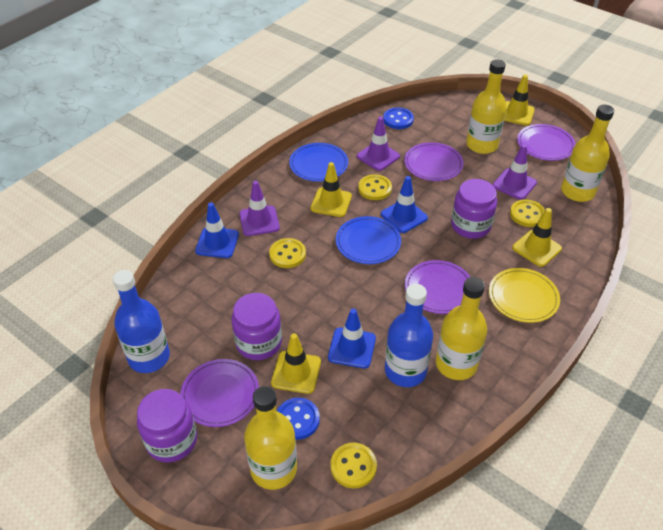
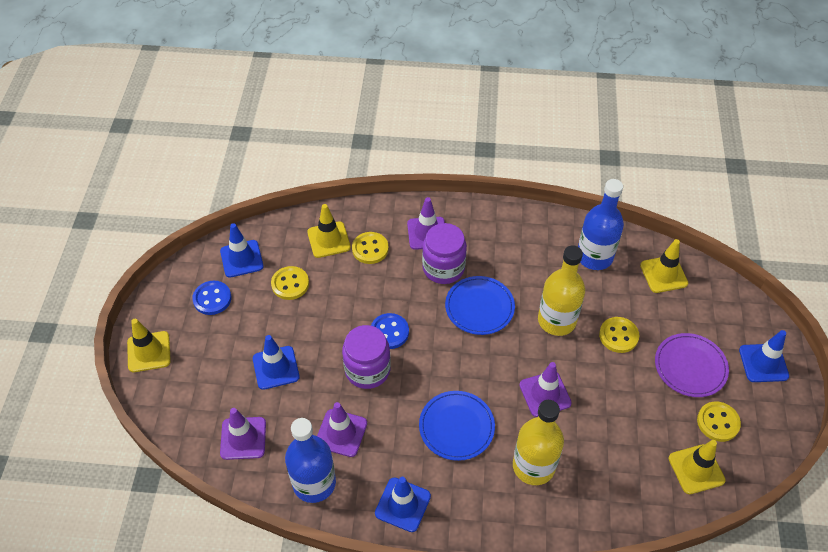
blue traffic cone: [195,202,239,258] [328,308,376,368] [381,176,428,233] = 3 -> [220,223,264,278] [253,335,300,390] [375,477,431,532] [739,330,789,382] = 4
purple jar: [137,389,197,463] [231,293,282,360] [451,179,497,239] = 3 -> [342,325,391,389] [422,223,467,284] = 2
purple plate: [180,359,259,427] [404,142,464,181] [405,260,470,314] [517,124,576,161] = 4 -> [655,333,729,397] = 1
purple traffic cone: [239,181,280,236] [357,117,400,171] [493,144,537,200] = 3 -> [220,408,266,460] [317,402,367,457] [407,197,445,250] [520,362,572,417] = 4
yellow bottle: [244,386,297,490] [436,277,487,380] [466,59,507,154] [561,105,614,202] = 4 -> [513,400,564,485] [538,245,585,336] = 2
yellow plate: [489,268,560,323] = 1 -> none = 0

